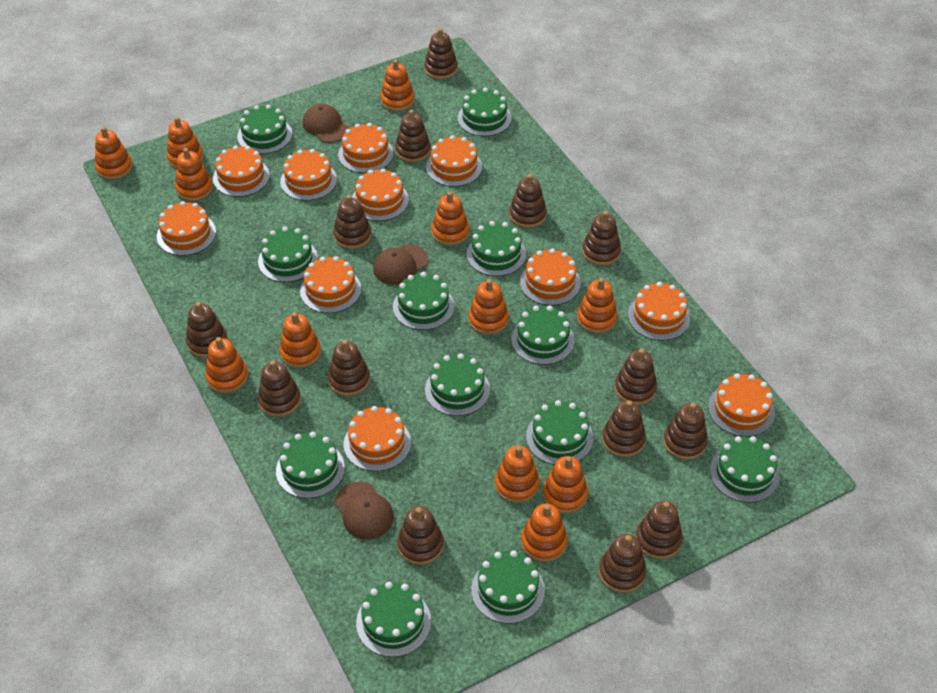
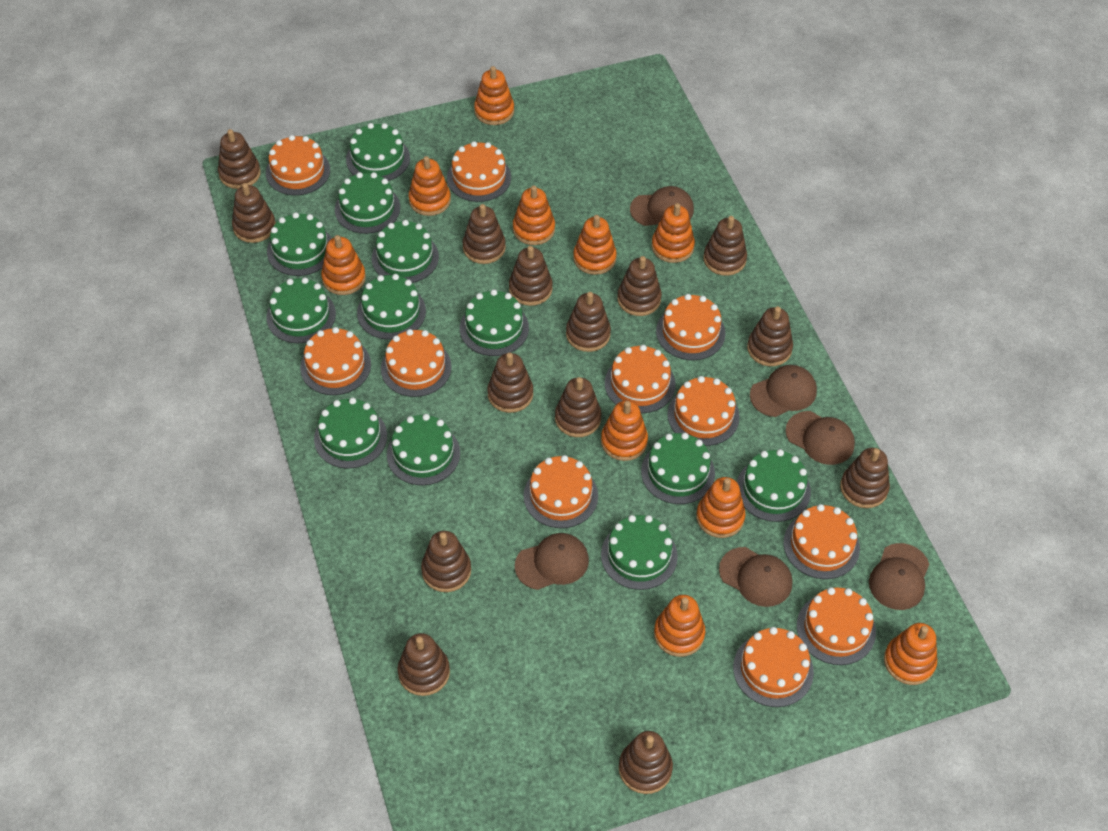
brown cap: [303,104,349,143] [335,482,394,540] [373,244,428,285] = 3 -> [515,533,589,590] [630,186,694,226] [719,547,792,607] [750,365,817,417] [785,411,855,465] [869,543,929,610] = 6
orange stacking toy: [95,127,133,180] [167,117,204,169] [175,148,213,202] [205,337,248,394] [279,312,321,369] [380,60,415,112] [432,192,469,246] [469,279,509,335] [495,446,540,503] [521,504,568,562] [543,456,588,514] [577,278,618,334] = 12 -> [321,235,366,295] [408,156,451,216] [474,66,514,125] [513,185,555,245] [573,215,617,275] [601,401,648,461] [652,203,695,263] [654,595,705,657] [696,477,745,538] [884,623,937,685] = 10

